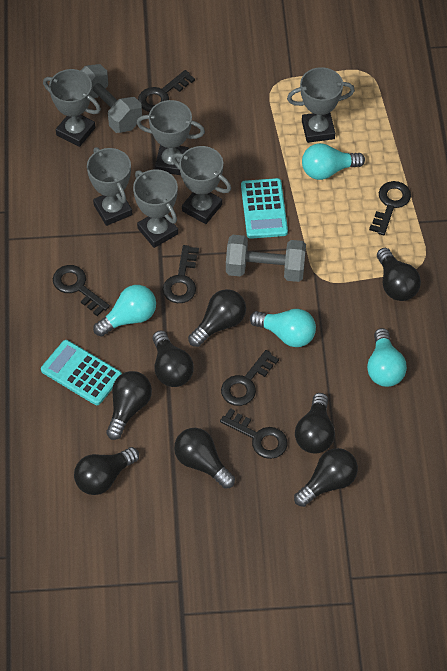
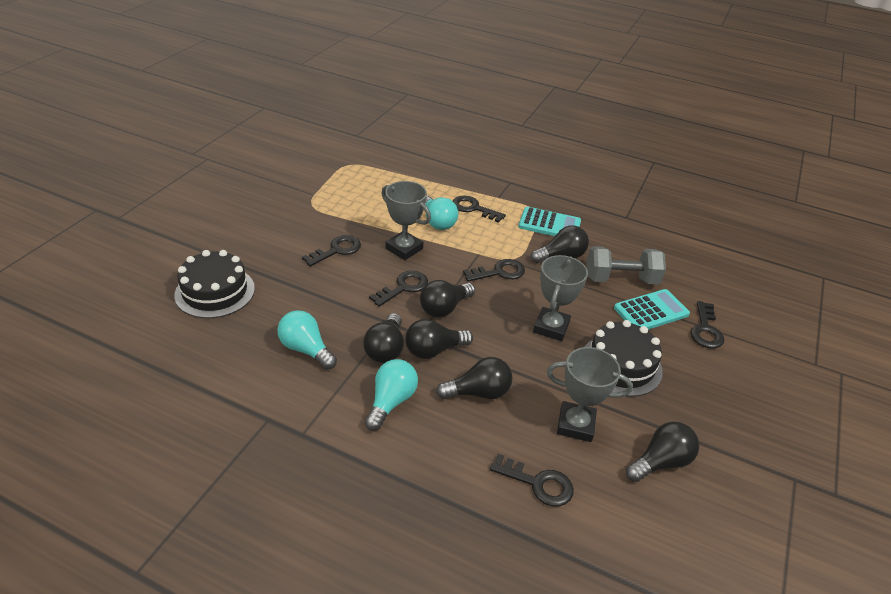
black cake: none = 0 -> [174,250,255,318] [584,320,663,397] = 2
black light bulb: [74,447,139,495] [106,371,152,440] [153,331,194,387] [174,428,235,489] [188,289,246,347] [294,448,358,507] [295,393,335,454] [377,248,421,301] = 8 -> [363,313,404,363] [406,319,473,359] [420,280,475,317] [436,357,512,399] [531,225,589,263] [626,422,699,482] = 6
grey dumbbell: [81,64,142,133] [226,235,306,282] = 2 -> [587,246,666,284] = 1
grey trophy: [43,69,101,147] [87,147,133,226] [133,169,178,248] [137,100,205,175] [172,146,231,224] [287,67,355,143] = 6 -> [381,181,431,260] [533,255,588,341] [547,347,633,442] = 3
turquoise light bulb: [93,285,156,337] [250,309,316,347] [302,143,365,180] [367,328,407,387] = 4 -> [277,310,337,370] [365,359,418,431] [425,196,458,230] = 3

